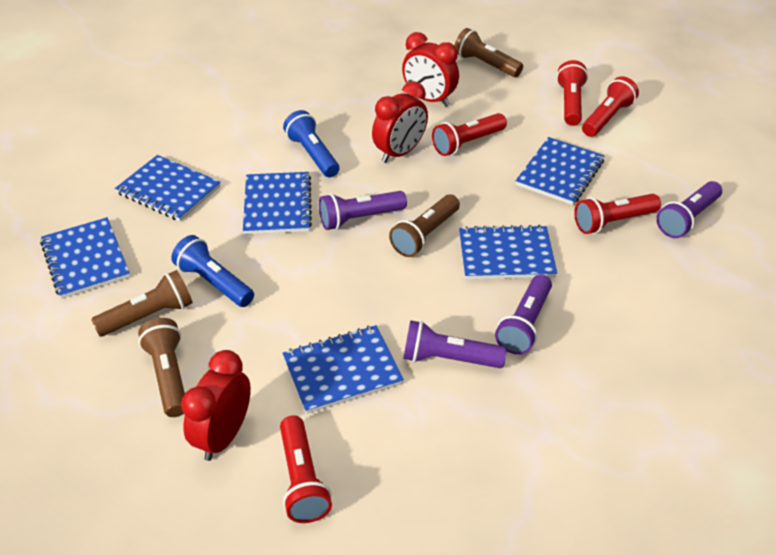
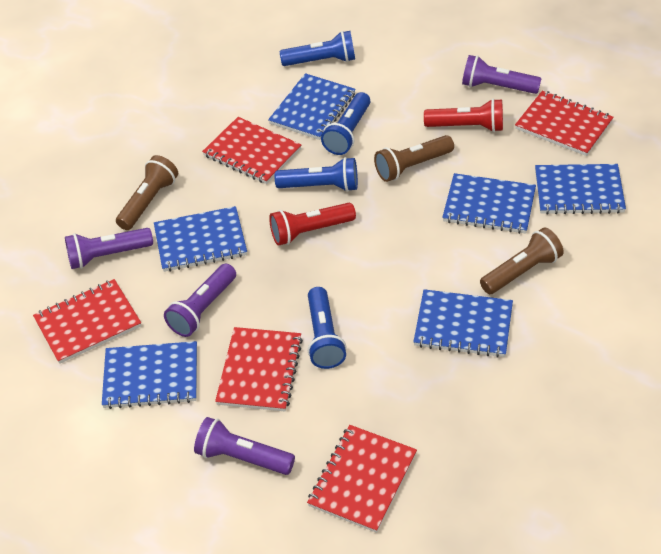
blue flashlight: [171,235,254,307] [283,110,339,177] = 2 -> [275,157,358,192] [280,31,355,66] [308,287,346,369] [321,92,371,155] = 4
brown flashlight: [91,270,193,337] [138,318,185,417] [389,194,460,257] [454,28,523,77] = 4 -> [116,155,178,230] [374,135,454,182] [480,227,564,294] = 3
red clock: [181,350,251,461] [372,81,428,163] [402,32,459,107] = 3 -> none = 0
red flashlight: [280,415,332,523] [432,113,507,156] [556,60,588,126] [574,194,661,234] [582,76,639,137] = 5 -> [269,203,356,246] [424,99,503,132] = 2
red notebook: none = 0 -> [33,279,141,364] [202,117,301,184] [215,327,303,411] [307,425,417,533] [515,91,614,156] = 5

